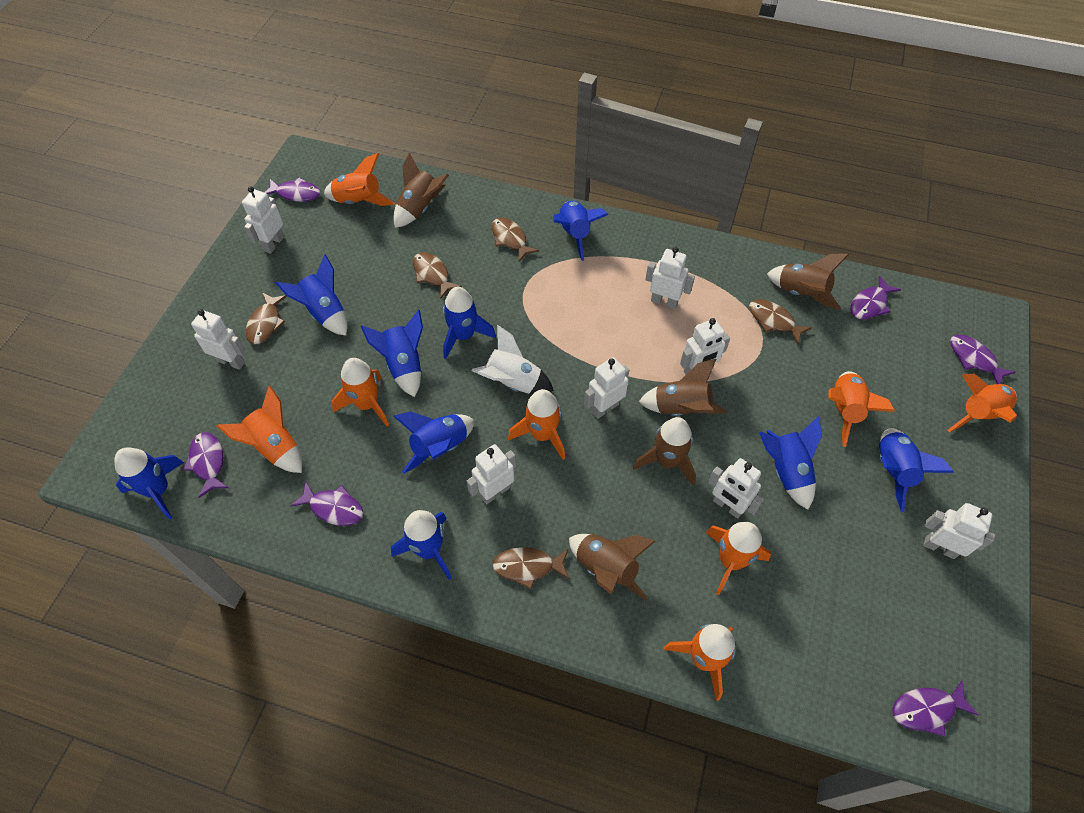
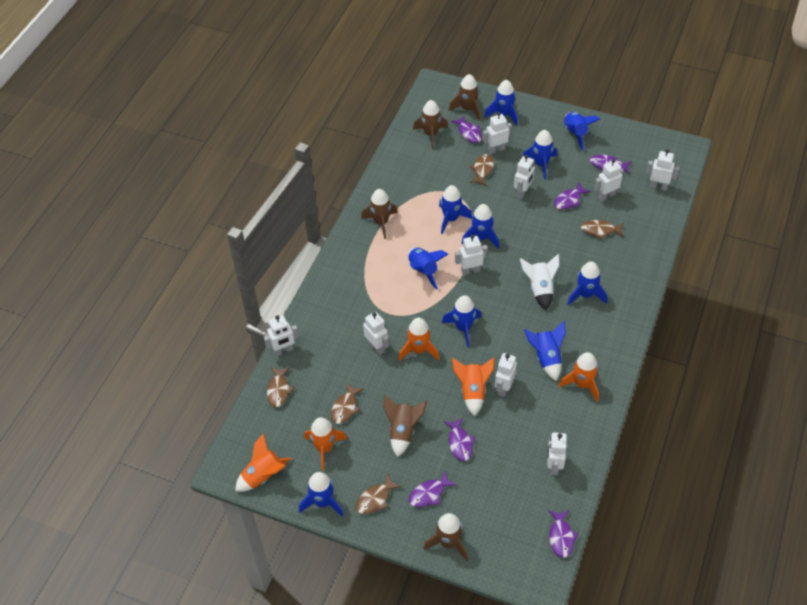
blue rocket: [114,448,184,520] [276,254,348,336] [361,310,423,397] [391,510,452,580] [393,411,474,474] [443,287,496,359] [553,201,608,261] [759,416,822,510] [879,428,954,512] = 9 -> [299,472,343,516] [408,248,448,290] [439,185,472,234] [442,295,481,347] [461,204,499,249] [485,80,518,126] [522,130,557,180] [524,321,566,381] [564,112,601,150] [567,261,607,305] = 10
orange rocket: [217,386,302,473] [324,153,395,206] [332,358,389,427] [508,389,565,460] [664,624,736,701] [706,522,771,595] [828,371,895,447] [948,373,1017,432] = 8 -> [235,433,291,492] [304,417,347,471] [399,318,440,361] [452,357,495,416] [559,352,599,402] = 5
white robot: [191,309,246,370] [242,186,284,254] [467,444,516,504] [584,357,629,419] [645,247,695,309] [680,318,730,375] [708,458,764,519] [923,503,995,559] = 8 -> [264,315,299,356] [363,312,389,355] [455,234,487,275] [483,112,512,154] [495,353,517,397] [514,155,535,199] [547,432,567,475] [594,159,624,201] [646,149,680,191] = 9

